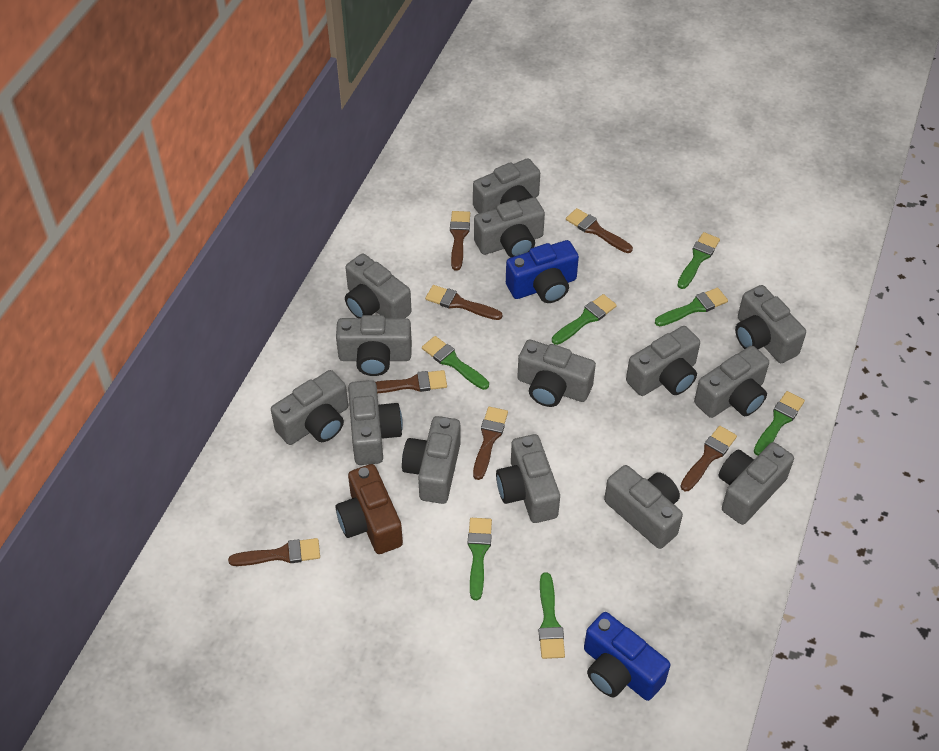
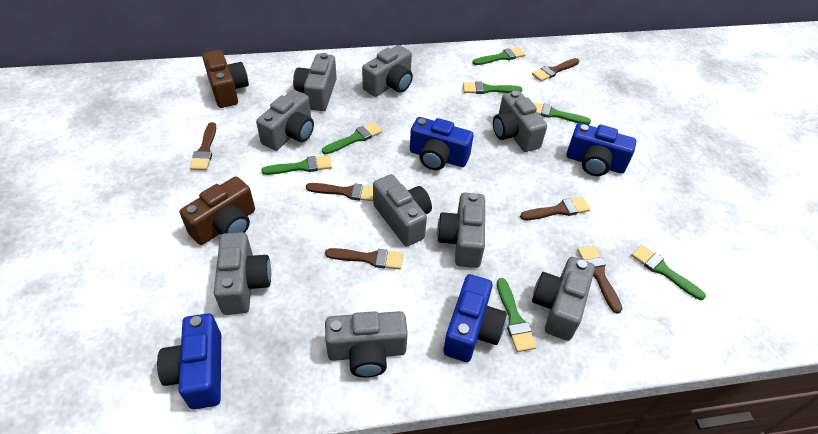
blue camera: [506,240,579,303] [584,612,670,701] = 2 -> [157,313,221,410] [410,117,474,170] [443,274,507,362] [566,123,636,176] = 4
brown brush: [228,538,320,566] [376,370,447,393] [425,285,502,320] [450,211,470,271] [473,407,508,480] [566,208,633,253] [680,426,737,491] = 7 -> [190,122,216,170] [306,183,373,201] [325,248,403,269] [520,197,591,220] [532,58,579,81] [577,245,622,314] = 6
brown camera: [336,464,403,554] = 1 -> [179,176,255,245] [202,50,249,108] = 2
grey camera: [271,370,348,445] [336,315,412,376] [345,254,412,318] [348,380,403,465] [402,416,461,504] [473,158,540,213] [474,197,545,257] [496,434,560,523] [517,339,596,407] [604,465,683,549] [626,326,700,396] [694,346,769,418] [719,442,794,525] [735,285,806,363] = 14 -> [214,232,271,315] [256,90,314,151] [293,53,337,111] [325,311,408,378] [362,45,413,97] [373,174,432,247] [437,193,485,268] [493,91,547,152] [532,257,595,341] = 9

